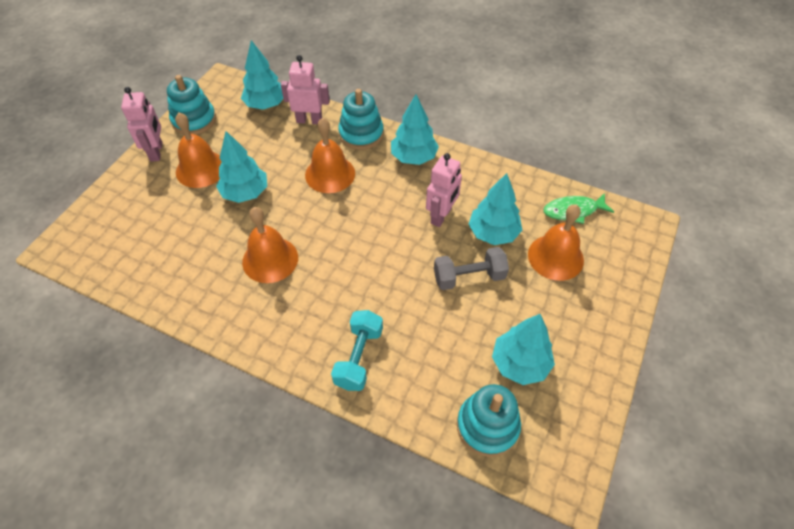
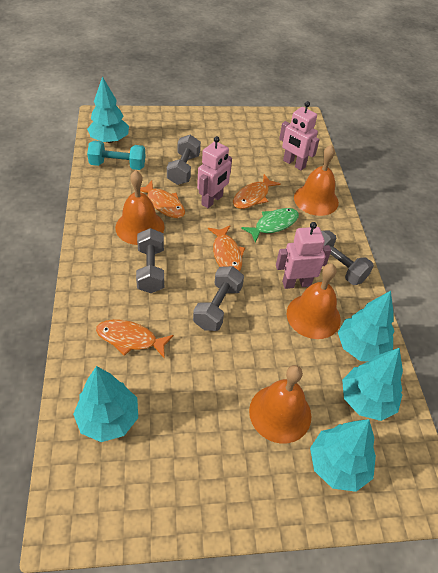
grey dumbbell: [434,247,509,290] = 1 -> [136,228,164,293] [167,135,201,185] [193,266,244,331] [321,230,374,285] = 4
orange fish: none = 0 -> [96,319,174,359] [140,180,185,218] [208,225,245,271] [233,174,281,209] = 4
turquoise stacking toy: [167,75,216,135] [338,89,384,150] [457,384,521,457] = 3 -> none = 0

